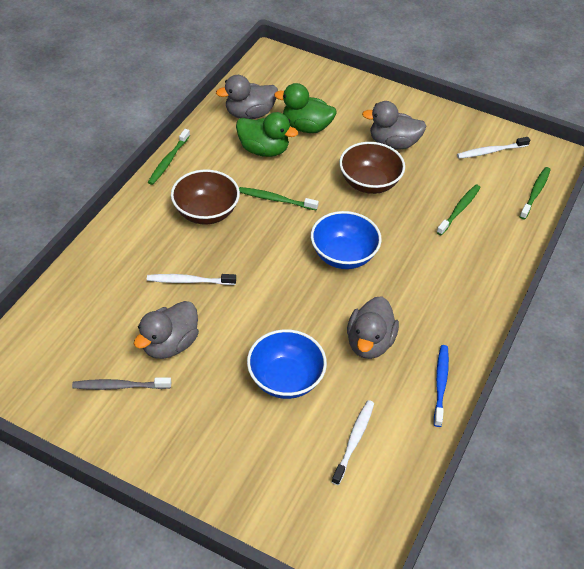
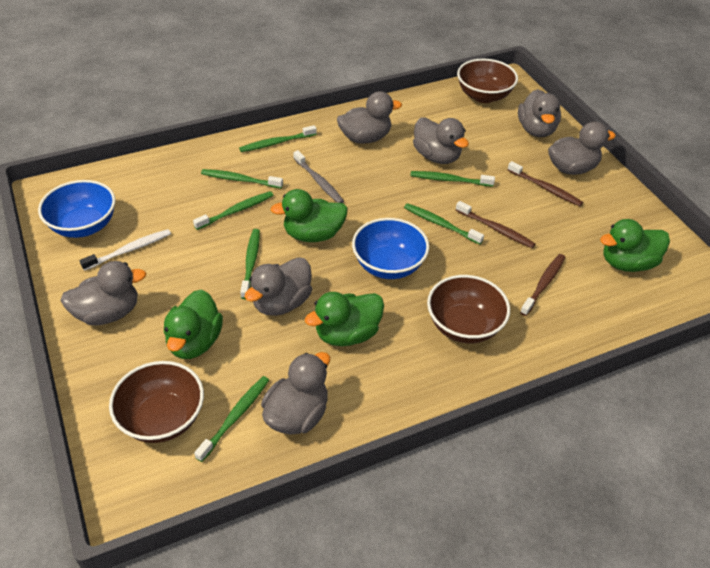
blue toothbrush: [434,345,449,427] = 1 -> none = 0
brown bowl: [171,170,240,224] [339,142,405,194] = 2 -> [109,361,204,443] [427,275,510,343] [457,59,518,103] = 3
brown toothbrush: none = 0 -> [456,201,535,248] [508,161,583,206] [520,254,565,316] = 3
green duck: [236,112,298,157] [274,83,337,133] = 2 -> [164,289,223,359] [270,189,348,242] [305,292,384,346] [600,219,670,272] = 4
green toothbrush: [148,129,190,185] [239,187,319,211] [437,185,481,236] [520,167,551,220] = 4 -> [193,191,273,230] [194,376,269,462] [201,169,283,188] [239,125,317,152] [240,229,260,299] [404,203,484,245] [410,171,495,187] = 7
grey duck: [134,301,199,359] [216,75,278,119] [347,296,399,359] [362,101,427,149] = 4 -> [60,261,146,325] [245,257,312,316] [261,352,330,434] [337,91,402,144] [413,118,469,164] [518,89,561,137] [548,121,616,175] = 7
white toothbrush: [147,274,236,285] [332,400,374,485] [457,137,530,159] = 3 -> [80,229,171,271] = 1

